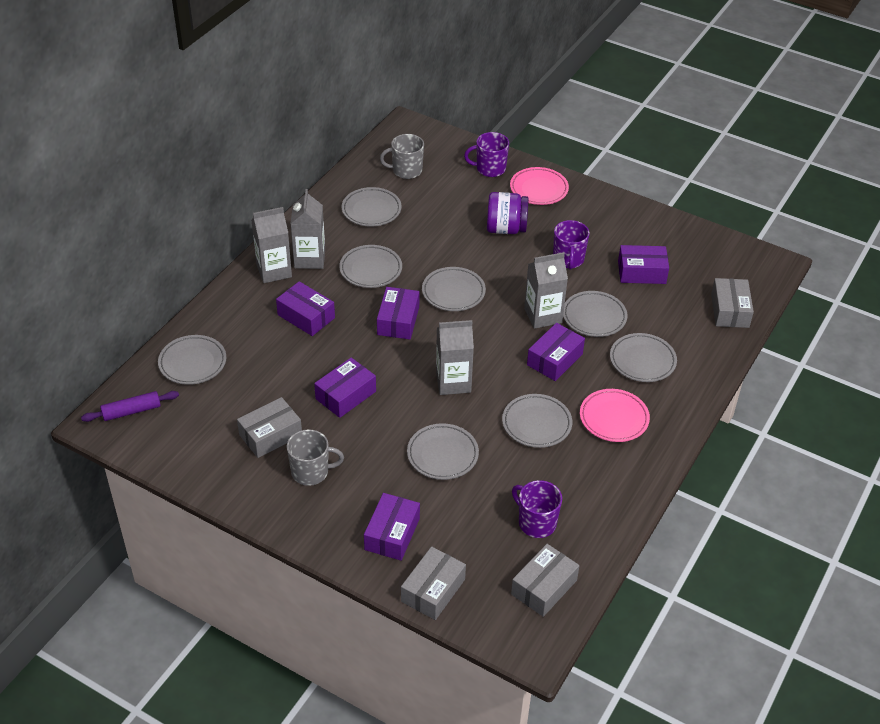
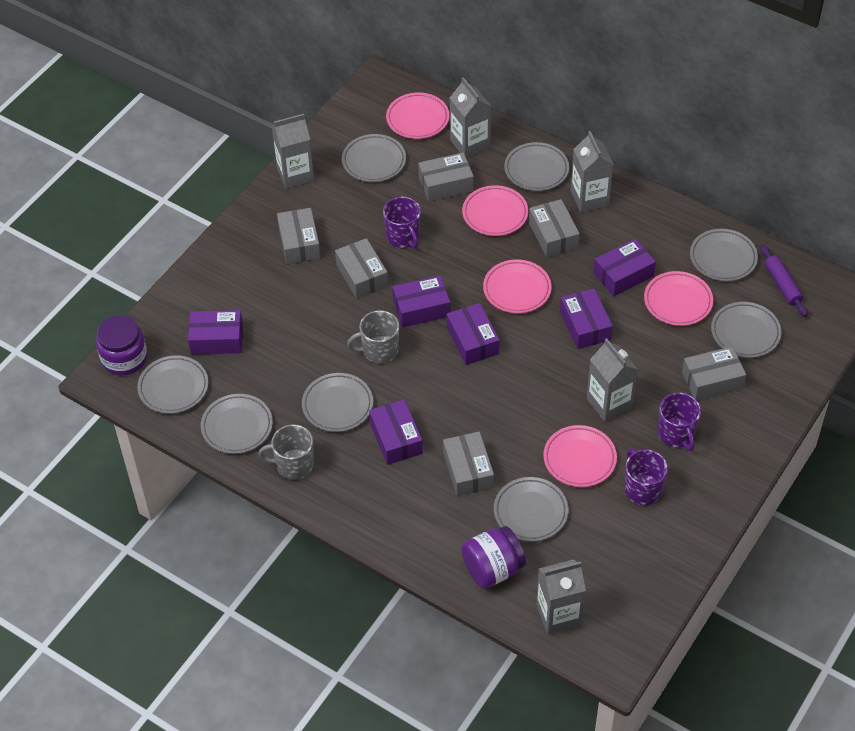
grey box: [237,397,302,458] [401,546,466,620] [511,544,579,617] [711,278,754,328] = 4 -> [277,208,321,264] [335,238,388,299] [418,152,474,202] [443,431,494,496] [529,199,580,257] [682,346,746,400] = 6
grey carton: [251,207,292,283] [290,189,325,269] [436,320,474,395] [524,252,568,329] = 4 -> [272,114,314,189] [450,77,491,158] [536,559,586,635] [571,131,614,212] [587,338,638,422] = 5
pink plate: [510,167,569,205] [580,389,650,442] = 2 -> [386,93,449,139] [462,185,528,236] [483,259,551,314] [543,425,617,487] [644,271,713,326] = 5
purple jar: [487,192,529,234] = 1 -> [96,315,147,376] [461,526,526,589] = 2

